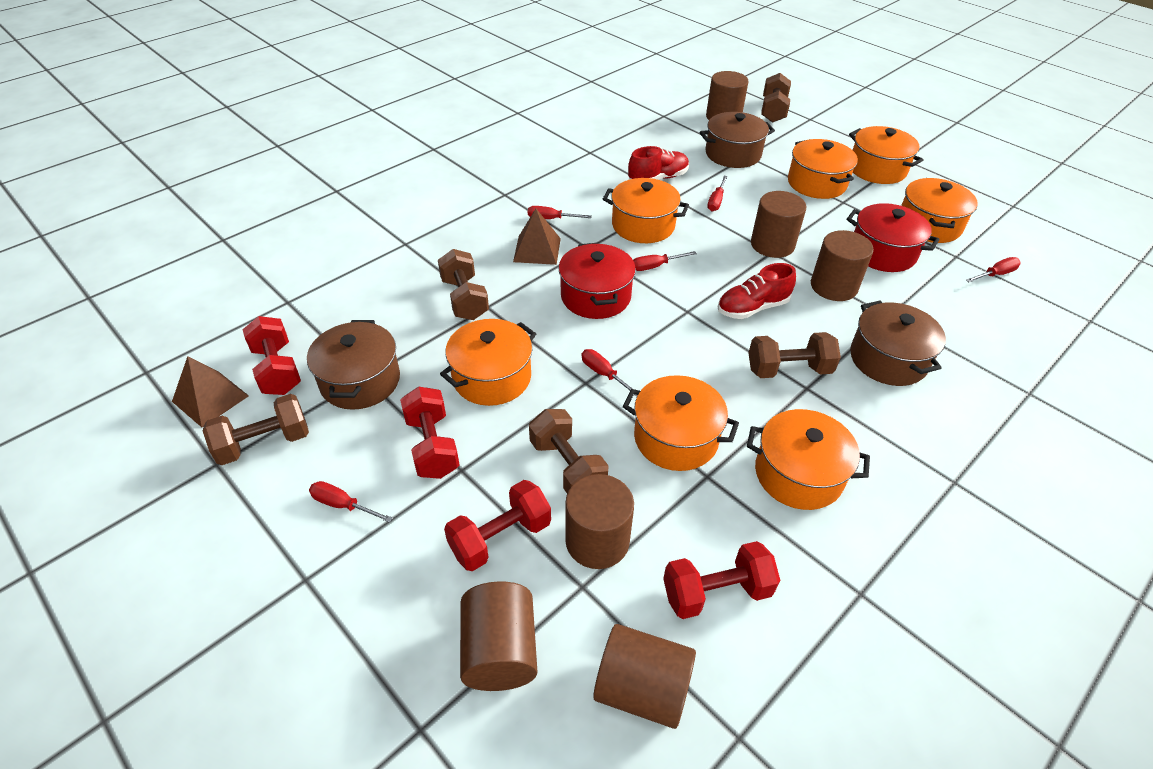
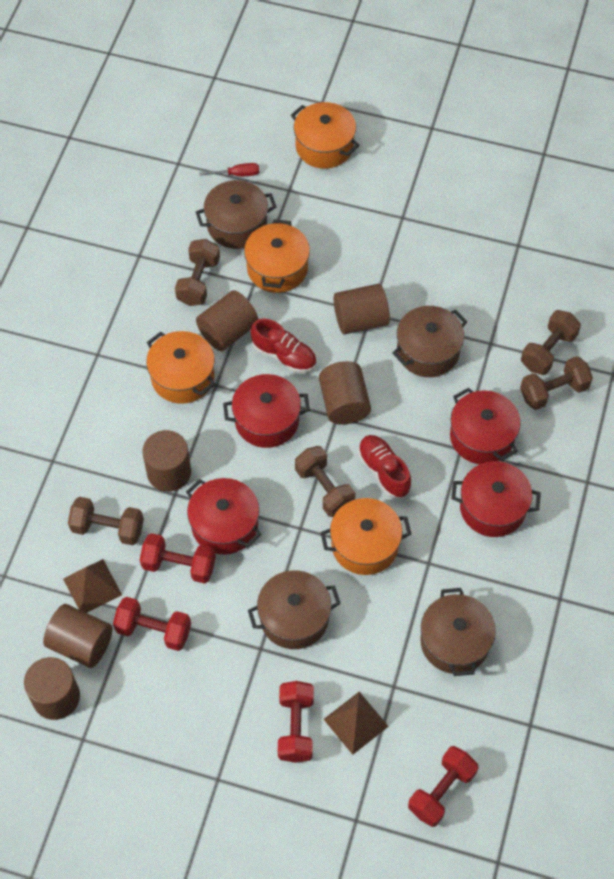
brown pot: [307,320,400,410] [700,112,775,168] [850,301,946,386] = 3 -> [196,180,276,249] [248,570,341,649] [392,306,468,377] [420,588,496,676] = 4
orange pot: [440,319,536,406] [603,178,689,243] [623,375,739,471] [747,409,870,510] [788,139,858,199] [849,126,923,184] [901,178,978,243] = 7 -> [146,331,215,404] [244,220,310,293] [291,102,360,169] [320,498,411,575] = 4
red pot: [558,243,636,319] [847,203,939,272] = 2 -> [186,478,262,555] [223,374,310,448] [450,388,521,464] [451,461,541,537] = 4
red screwdriver: [309,481,393,523] [528,206,592,219] [582,349,638,397] [633,251,697,271] [707,176,728,211] [966,257,1021,282] = 6 -> [199,163,259,176] = 1

